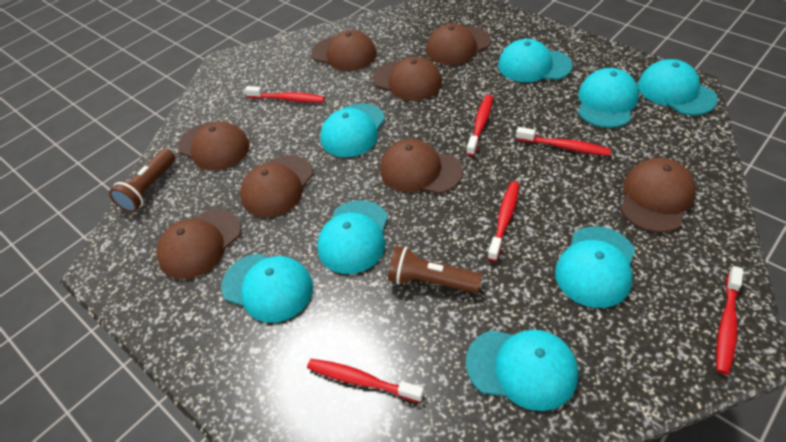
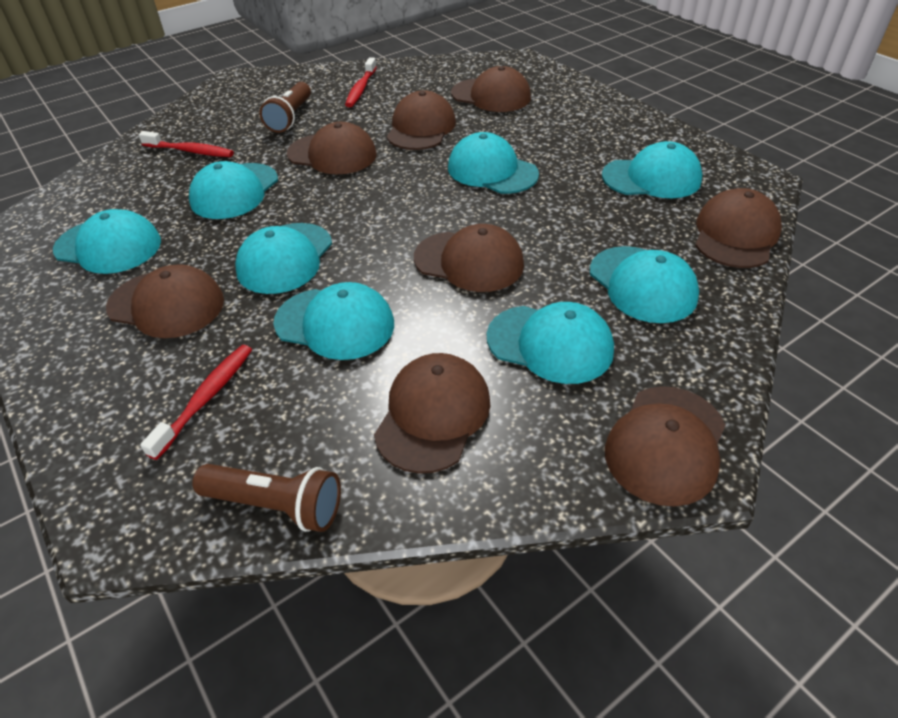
red toothbrush: [245,86,325,102] [307,359,424,403] [466,95,493,156] [488,181,519,261] [516,127,611,156] [716,266,743,375] = 6 -> [138,131,234,157] [140,345,252,460] [345,57,377,107] = 3

